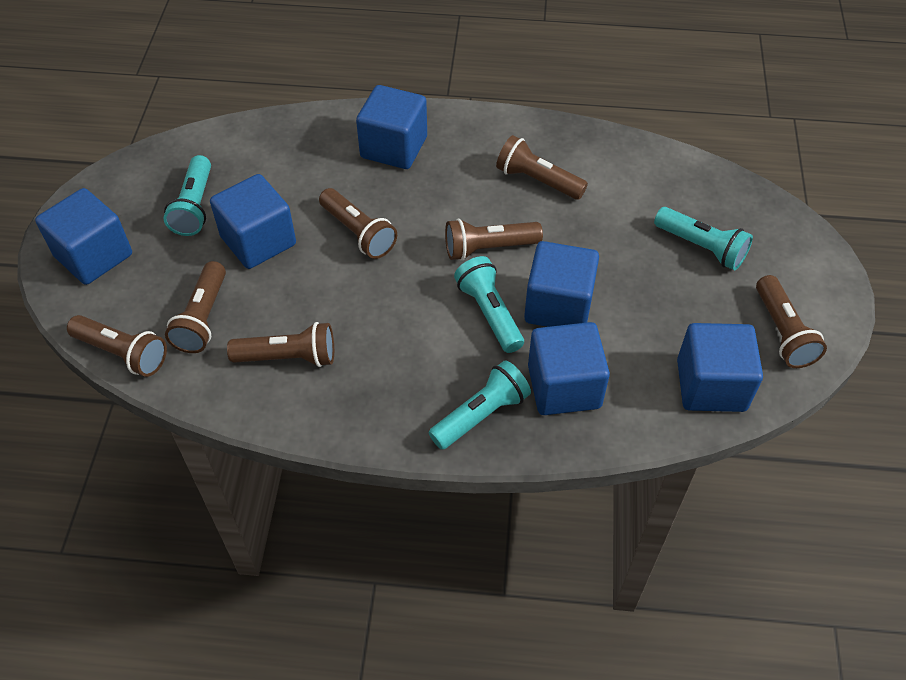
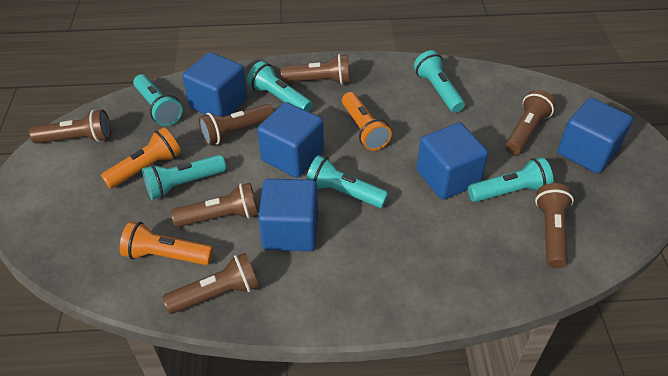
blue cube: [35,188,132,285] [210,174,296,269] [356,85,427,169] [524,241,599,327] [528,322,610,415] [677,323,763,412] = 6 -> [182,52,247,117] [257,102,324,178] [258,179,318,251] [416,123,488,200] [557,98,633,174] = 5
orange flashlight: none = 0 -> [101,127,181,189] [120,221,213,265] [342,92,392,151] = 3
turquoise flashlight: [164,155,211,236] [429,360,531,450] [454,256,524,353] [654,207,753,270] = 4 -> [133,74,183,126] [142,155,226,200] [247,61,313,112] [306,155,389,208] [414,50,465,113] [468,157,553,202] = 6

